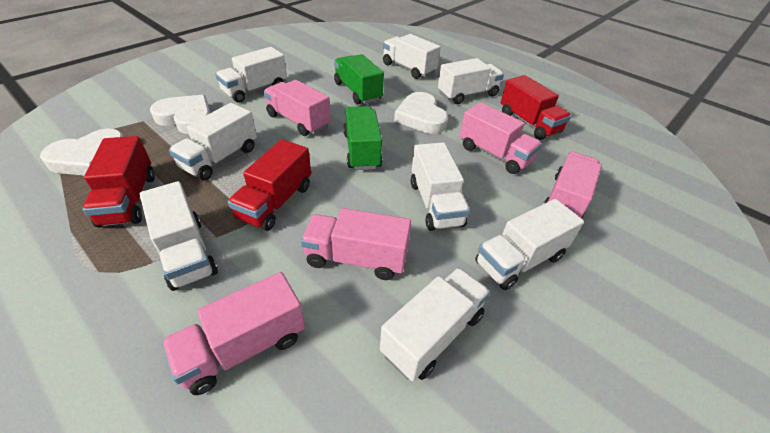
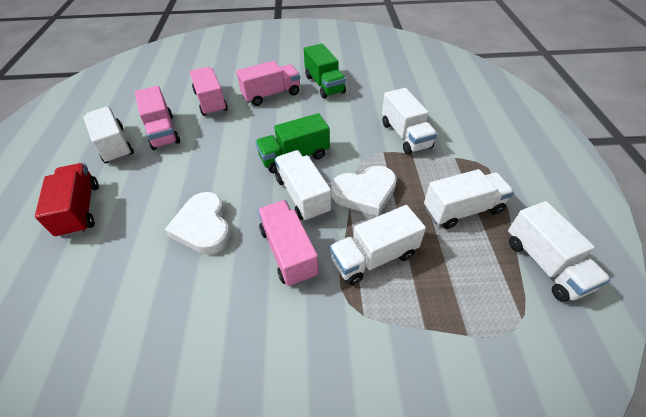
pink truck: [162,272,305,395] [263,80,331,136] [301,208,411,280] [460,102,542,174] [543,152,602,219] = 5 -> [135,86,180,150] [190,67,228,116] [236,61,300,106] [258,200,319,287] = 4
red truck: [82,136,155,228] [228,139,311,231] [501,75,571,140] = 3 -> [35,163,99,238] = 1
white heart: [40,129,125,176] [150,95,210,134] [394,92,448,134] = 3 -> [165,192,231,255] [331,166,397,217] = 2
white truck: [140,181,218,291] [169,103,257,180] [215,47,287,103] [380,268,490,381] [383,34,441,79] [411,142,470,231] [438,58,504,104] [475,199,584,290] = 8 -> [83,107,134,164] [275,150,331,221] [330,205,426,285] [382,88,437,155] [424,169,514,229] [508,201,611,302] = 6

